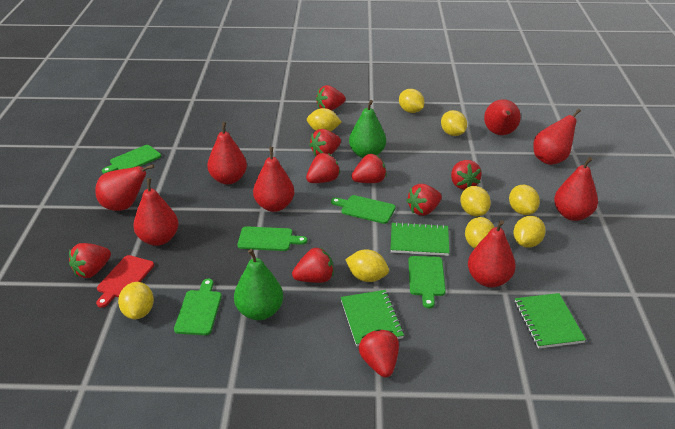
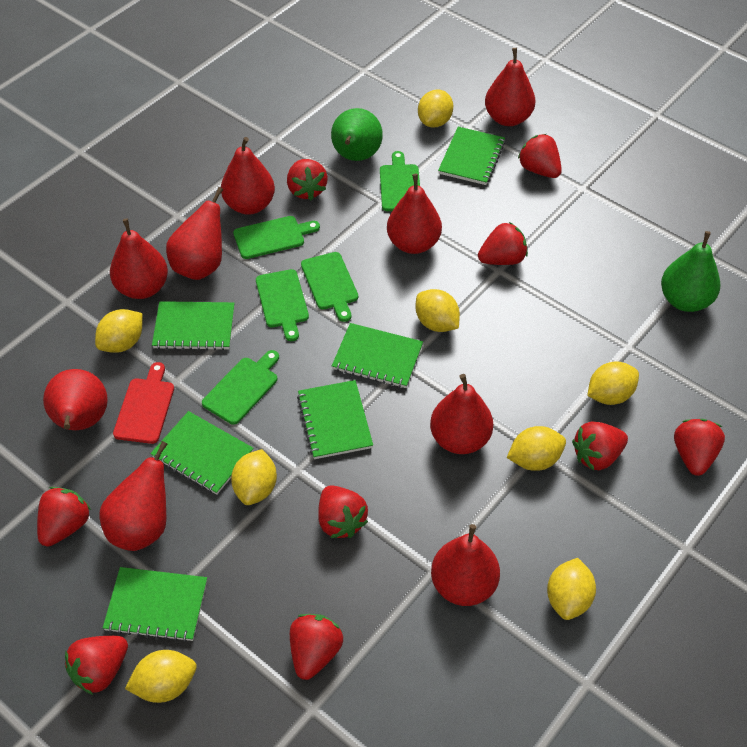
green notebook: [341,290,404,346] [391,222,450,256] [515,293,586,349] = 3 -> [103,567,207,642] [150,411,254,495] [152,301,234,350] [297,380,373,459] [332,323,423,388] [438,127,505,185] = 6
red pear: [95,164,154,211] [133,178,178,246] [207,122,247,185] [253,147,294,212] [468,220,516,287] [484,99,521,135] [533,109,581,165] [554,157,598,221] = 8 -> [43,369,108,430] [99,441,168,551] [110,219,168,299] [166,187,223,280] [221,137,275,215] [387,174,442,254] [430,374,493,454] [431,524,500,606] [485,48,535,126] = 9
yellow lemon: [118,282,154,319] [307,108,341,131] [345,250,389,282] [399,89,424,113] [441,110,467,136] [460,186,491,216] [465,217,494,248] [509,185,540,215] [513,216,546,248] = 9 -> [95,309,143,353] [125,650,197,703] [231,449,277,505] [416,289,460,332] [418,89,453,128] [507,426,566,471] [547,558,596,620] [587,361,639,405] = 8

